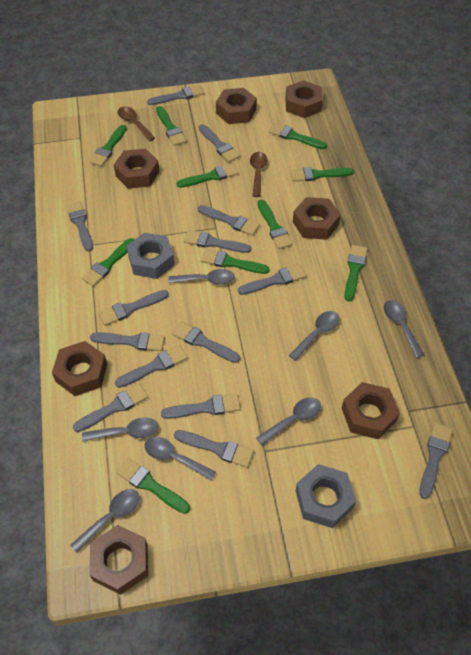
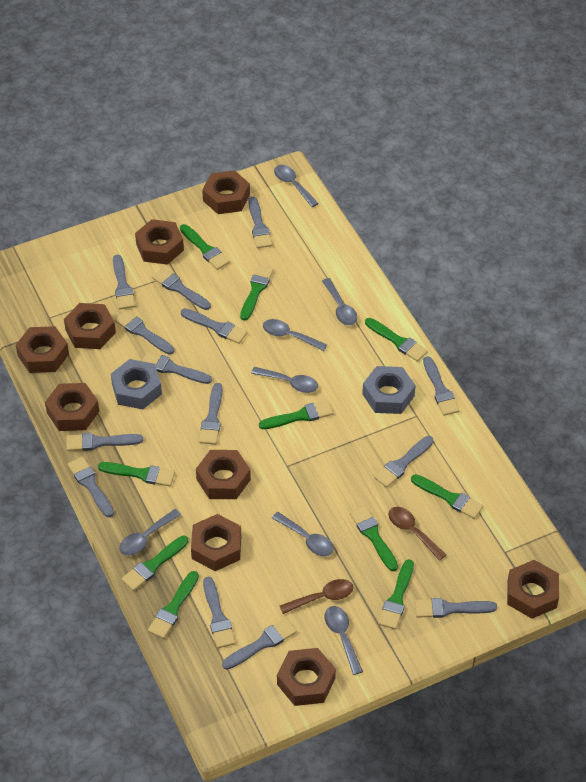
brown nut: [52,341,107,396] [89,525,148,595] [114,148,160,189] [216,88,257,124] [286,80,323,118] [293,197,341,240] [342,382,400,440] = 7 -> [16,326,69,373] [45,383,99,431] [64,303,116,349] [135,219,184,265] [191,514,241,571] [196,450,251,499] [202,170,250,214] [277,648,336,706] [507,560,559,619] = 9

